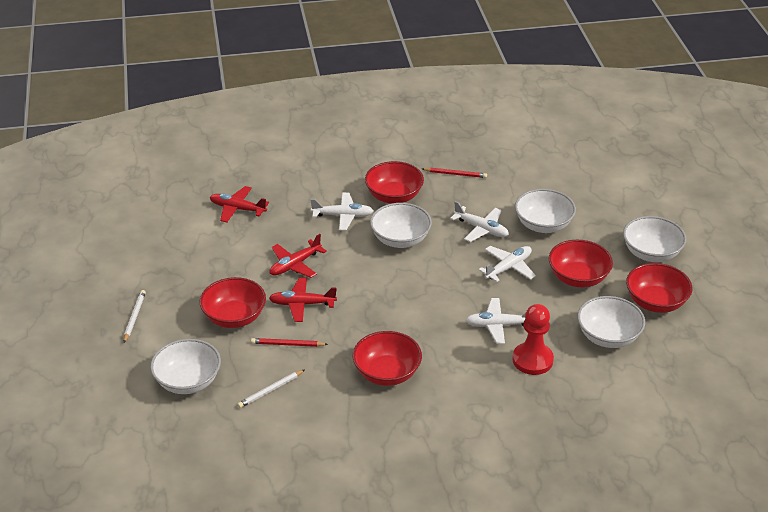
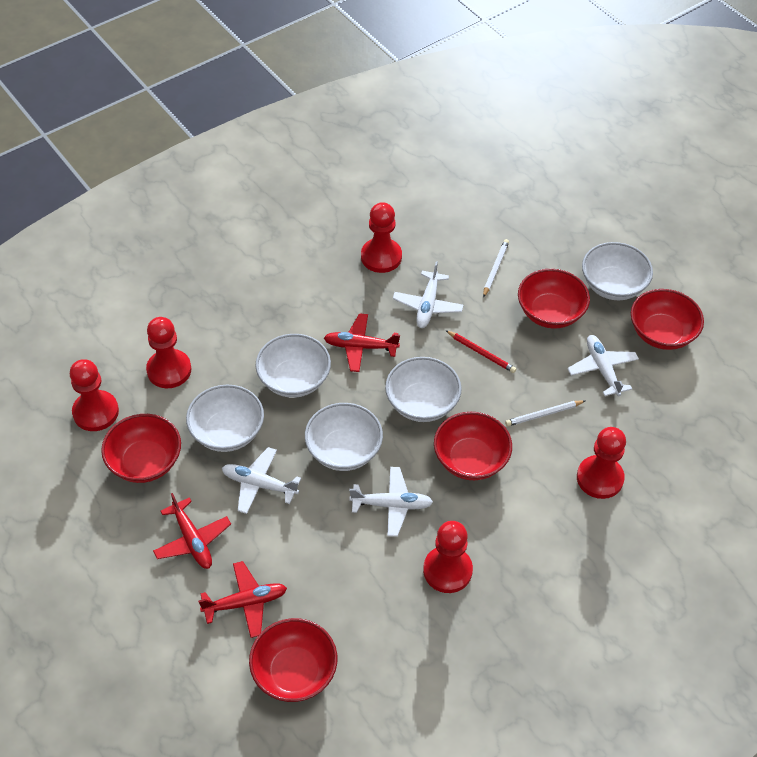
red pawn: [512,304,554,375] = 1 -> [70,359,119,431] [146,317,191,388] [361,202,402,273] [423,521,473,593] [577,427,626,499] = 5
red pencil: [251,338,328,347] [422,168,487,178] = 2 -> [445,330,516,373] = 1

